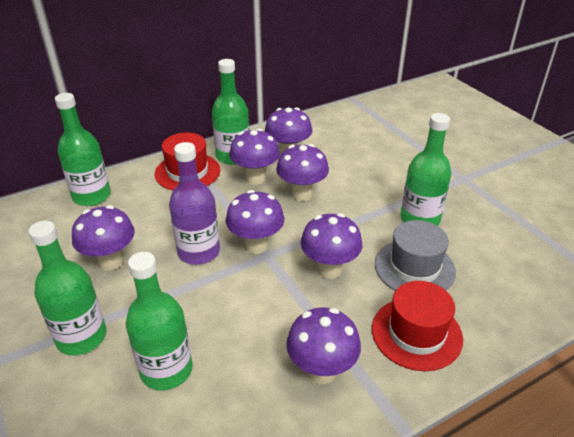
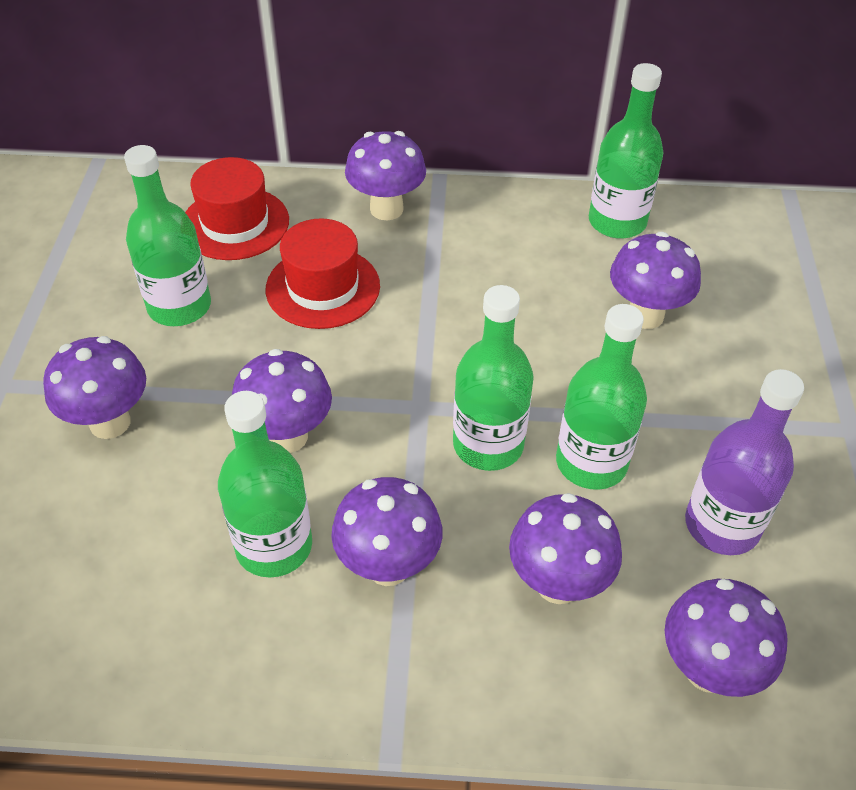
grey hat: [375,220,456,291] = 1 -> none = 0

